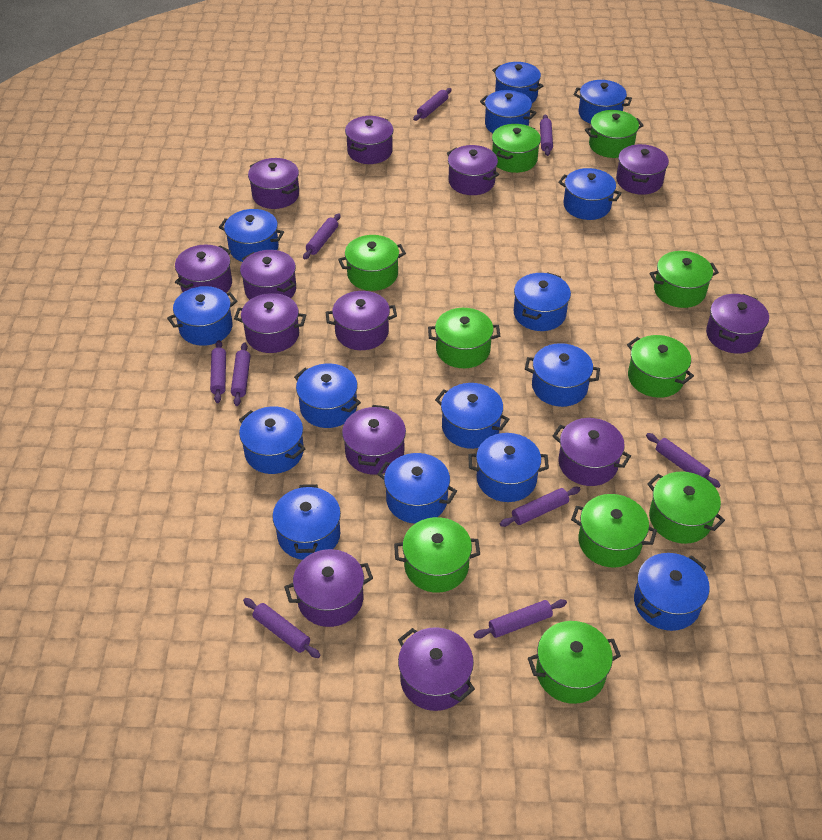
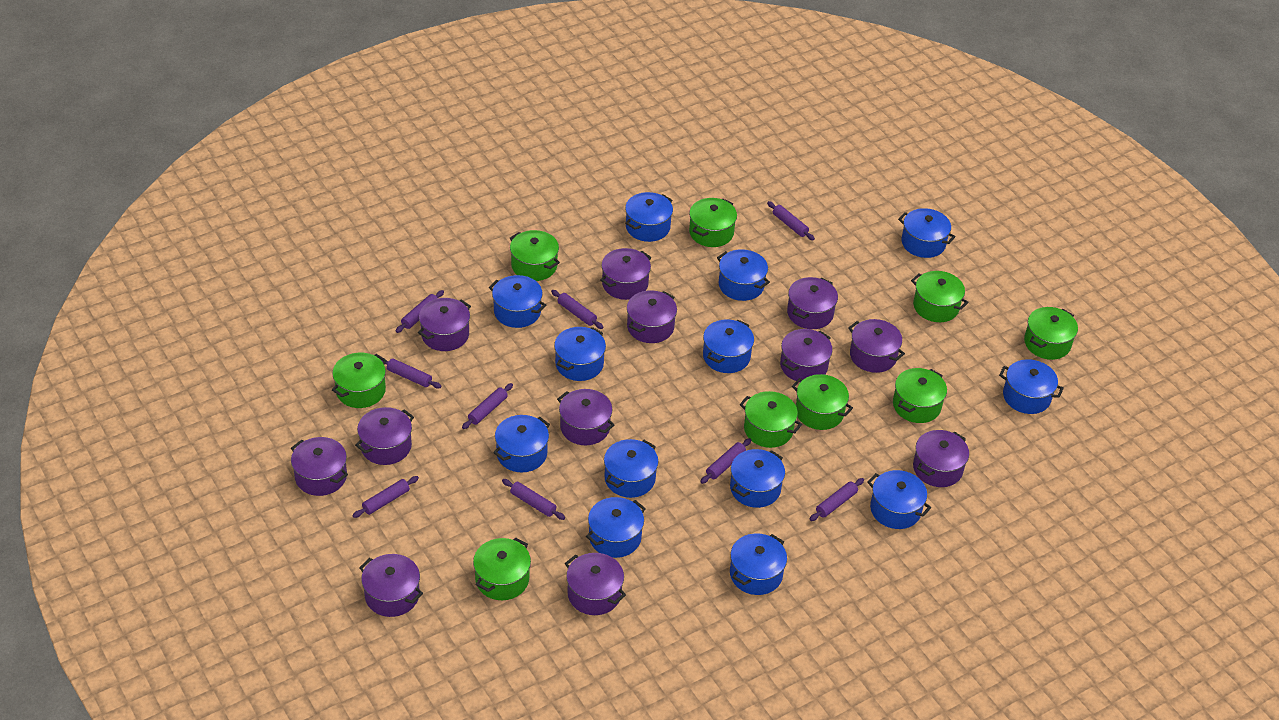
blue pot: [167,286,237,346] [219,209,284,262] [239,406,306,474] [272,484,341,560] [294,363,361,428] [378,453,457,524] [435,383,509,449] [468,433,549,502] [480,90,537,133] [492,62,543,103] [514,272,571,331] [525,343,600,407] [558,168,622,220] [574,80,632,124] [634,553,710,631] = 15 -> [489,275,546,328] [493,415,550,472] [554,327,606,381] [586,497,646,558] [604,439,658,498] [625,192,673,242] [703,319,754,373] [717,249,770,301] [730,449,785,508] [730,534,787,595] [867,470,931,529] [898,208,956,258] [999,359,1064,414] = 13
green pot: [338,235,406,291] [394,517,480,593] [428,308,500,368] [492,124,541,173] [528,621,621,704] [571,494,657,568] [585,110,644,158] [627,335,694,398] [647,471,725,544] [650,251,719,308] = 10 -> [332,353,387,408] [473,537,531,600] [509,230,560,281] [689,198,737,247] [740,391,802,448] [792,374,853,430] [893,368,947,423] [911,271,969,322] [1024,307,1078,360] = 9
purple pot: [175,245,232,293] [234,293,306,353] [240,250,296,300] [248,158,299,209] [284,549,373,627] [325,291,397,350] [342,405,406,475] [345,116,394,164] [398,627,475,711] [447,145,499,195] [553,418,631,486] [616,144,669,195] [706,294,769,354] = 13 -> [291,437,348,496] [355,407,414,465] [359,554,423,617] [418,298,471,351] [557,389,614,445] [565,553,626,615] [600,248,652,300] [627,290,677,343] [780,329,832,382] [787,277,838,329] [848,319,905,373] [913,430,969,487] = 12

